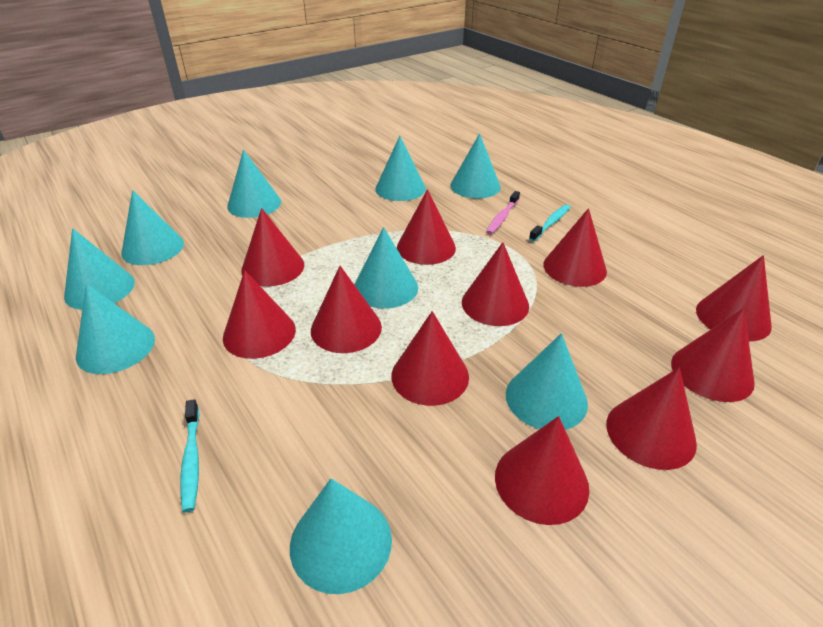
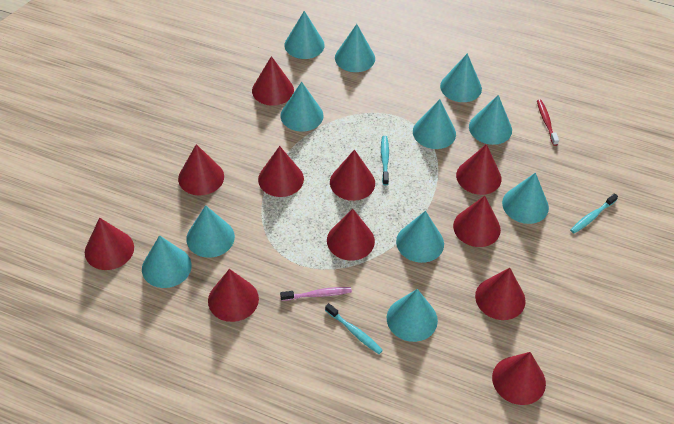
red toothbrush: none = 0 -> [537,100,559,146] = 1
turquoise cone: [64,228,135,310] [76,284,155,374] [121,190,184,265] [227,150,281,218] [290,478,392,594] [354,227,418,309] [375,136,426,201] [450,133,501,199] [506,333,588,430] = 9 -> [142,235,192,288] [186,205,235,258] [281,82,324,132] [285,11,325,59] [335,24,375,72] [387,289,438,342] [396,211,444,263] [413,99,456,149] [440,53,482,102] [469,95,512,145] [502,173,549,224] = 11
turquoise toothbrush: [180,399,200,512] [529,205,571,241] = 2 -> [325,303,383,354] [381,136,389,185] [570,193,618,233] = 3

